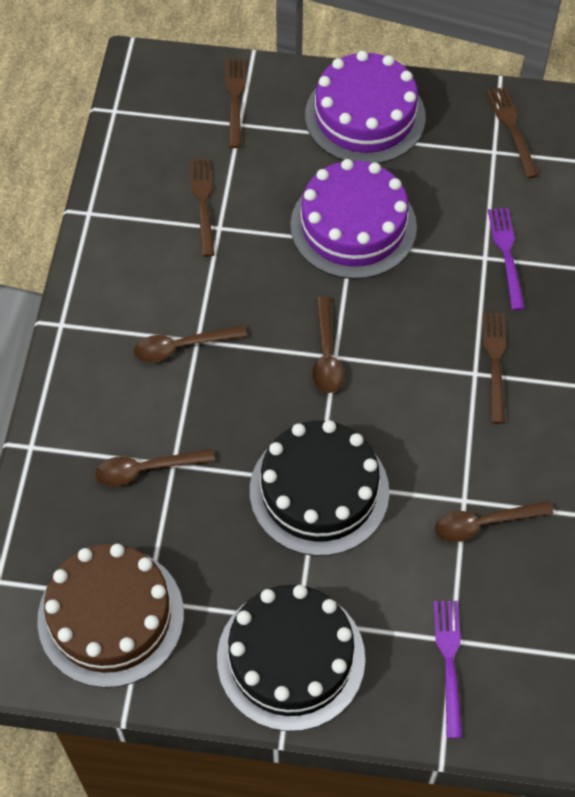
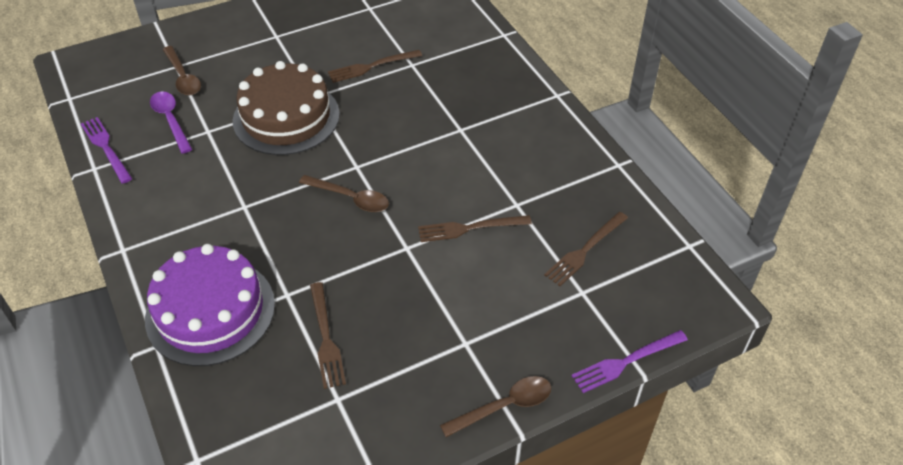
black cake: [217,585,365,731] [250,420,389,556] = 2 -> none = 0
brown spoon: [95,449,215,486] [134,325,247,363] [312,296,344,393] [435,501,553,542] = 4 -> [163,46,201,95] [299,175,389,212] [440,376,551,437] = 3
purple cake: [290,159,417,279] [305,51,426,164] = 2 -> [145,244,275,366] = 1
purple spoon: none = 0 -> [150,91,192,154] = 1

